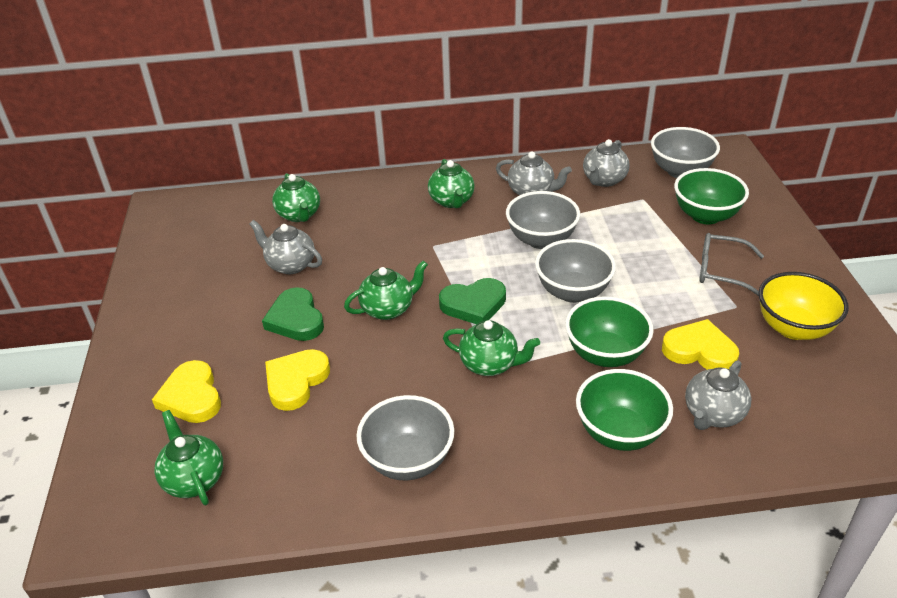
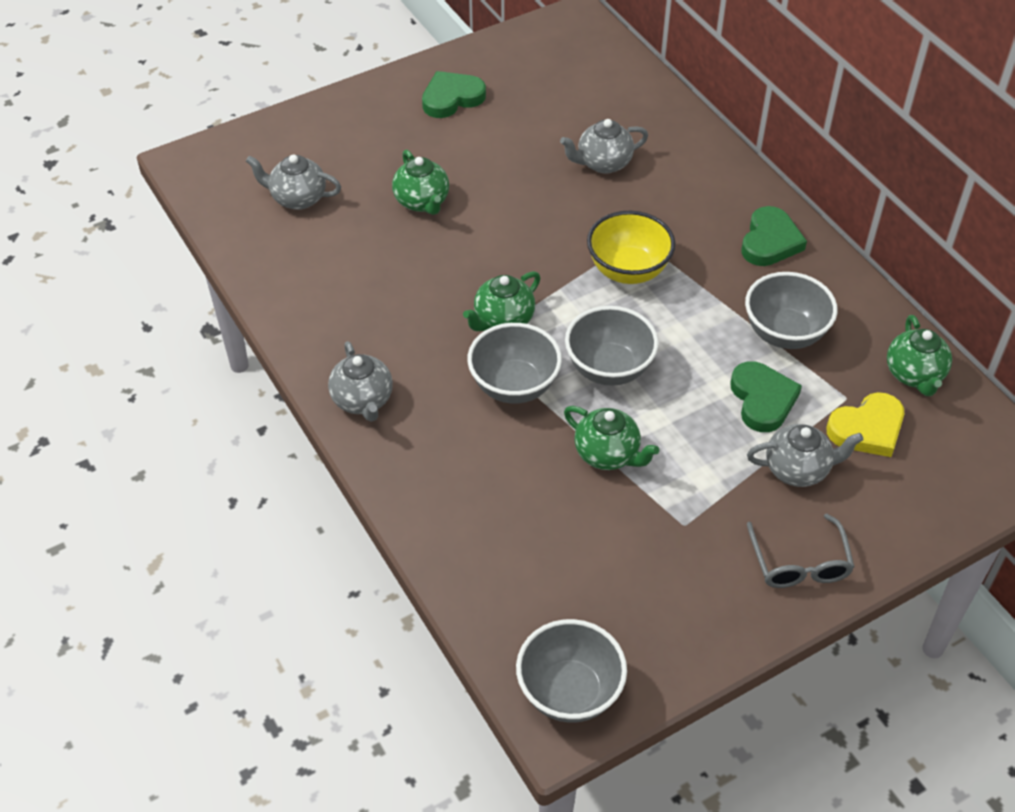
green bowl: [565,296,654,367] [576,369,673,451] [674,168,749,225] = 3 -> none = 0
green heart: [262,287,324,341] [439,278,506,324] = 2 -> [422,71,486,118] [730,361,802,432] [741,206,807,266] = 3
green teapot: [154,410,223,505] [272,173,320,222] [344,260,428,320] [428,159,475,208] [443,320,540,376] = 5 -> [392,150,449,215] [463,271,541,331] [564,406,659,470] [887,315,952,396] = 4
yellow heart: [152,360,221,423] [265,349,330,411] [662,319,739,370] = 3 -> [826,392,904,457] = 1

